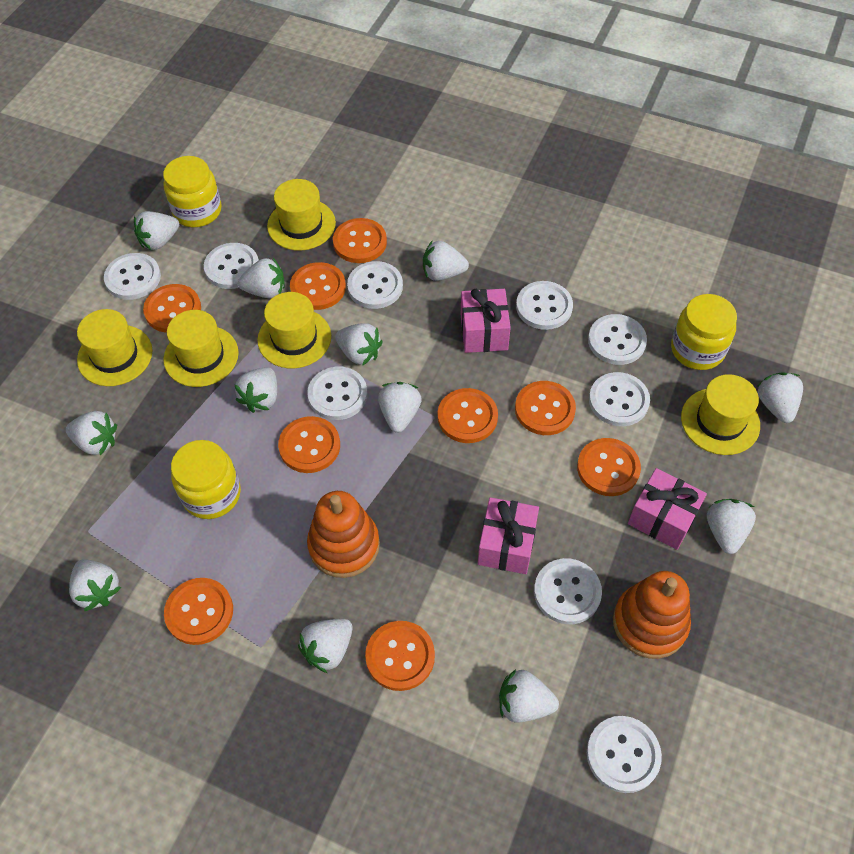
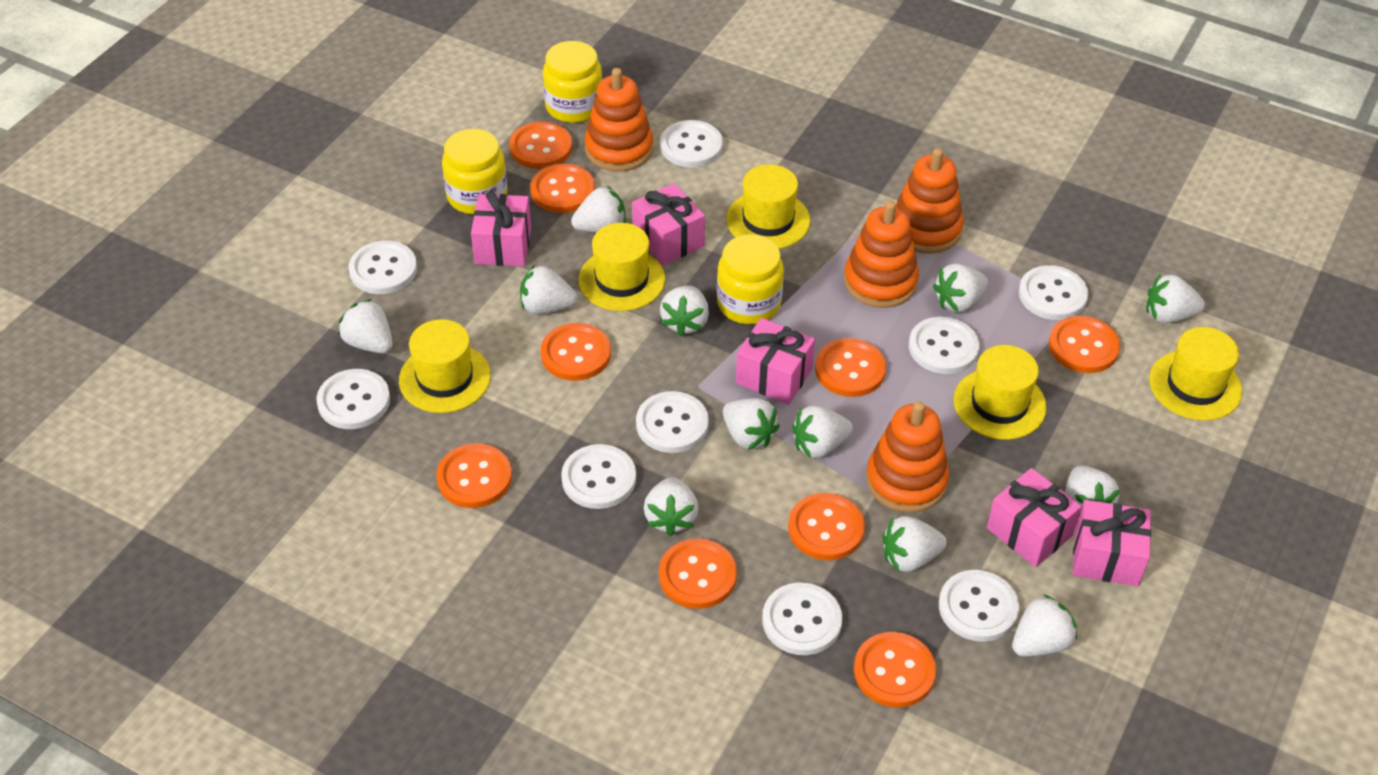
orange stacking toy: [307,491,380,578] [613,571,691,659] = 2 -> [585,68,653,171] [844,201,919,308] [866,401,949,513] [896,148,964,254] = 4
pink gift: [461,289,511,353] [478,497,539,574] [628,468,707,550] = 3 -> [471,191,531,266] [632,183,705,265] [736,318,815,405] [987,468,1082,567] [1073,500,1151,586] = 5

